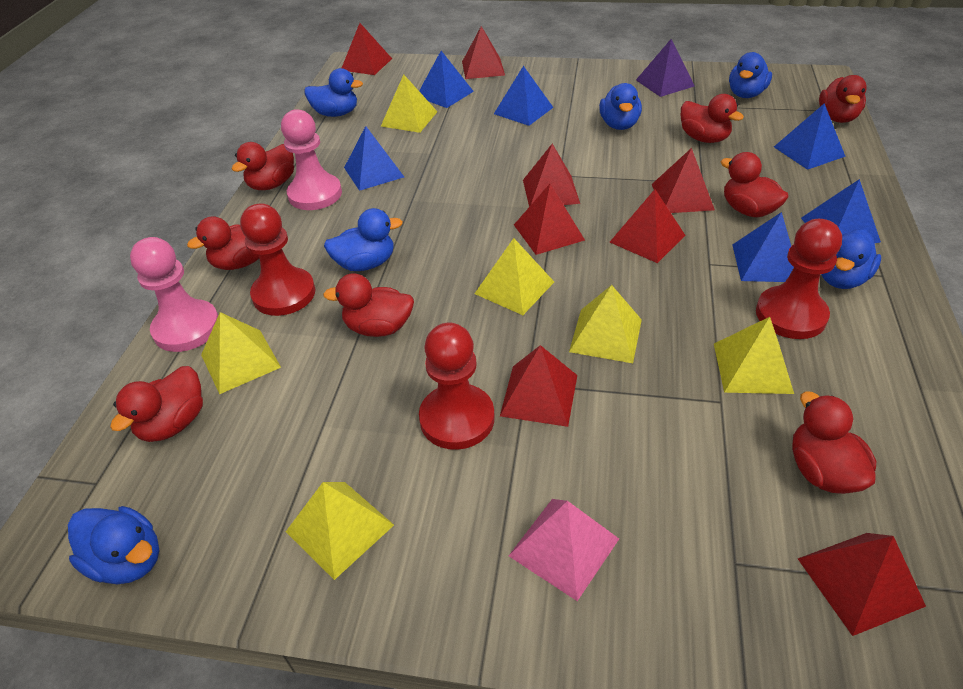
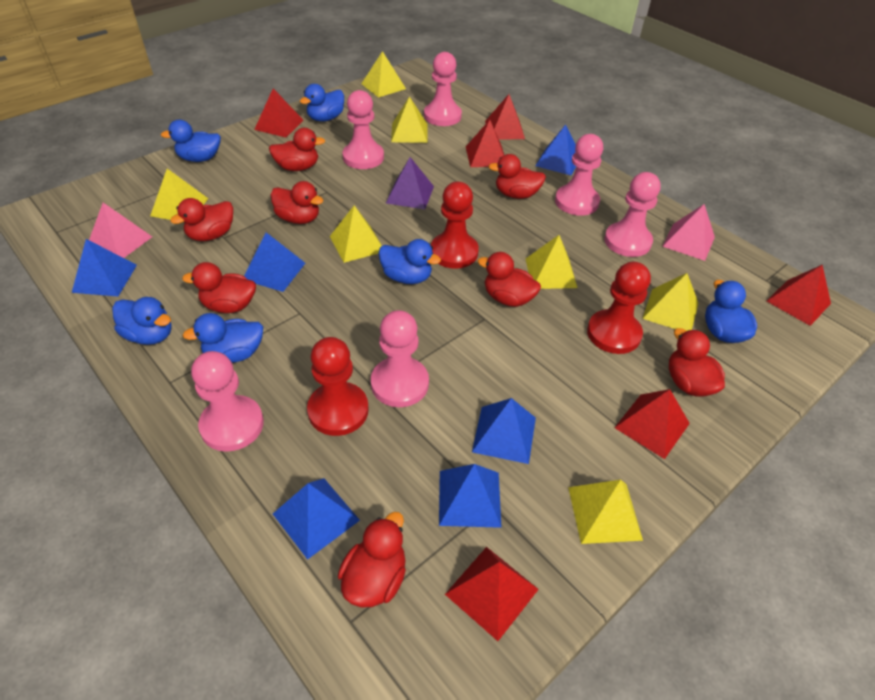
pink pawn: [130,237,218,352] [281,109,342,210] = 2 -> [191,351,264,452] [343,90,384,169] [371,310,429,407] [424,52,462,126] [555,134,603,216] [604,172,661,257] = 6
pink pyramid: [509,499,619,601] = 1 -> [89,203,152,258] [662,204,715,261] = 2
red pyramid: [342,23,392,75] [462,26,505,79] [500,345,577,427] [514,184,585,255] [523,144,580,207] [610,189,685,263] [652,148,715,213] [798,533,926,636] = 8 -> [254,88,304,137] [445,547,539,641] [466,120,504,167] [485,94,525,140] [614,389,690,459] [767,265,831,326] = 6
yellow pyramid: [201,312,281,394] [286,482,394,580] [381,75,438,133] [474,238,554,315] [569,285,642,363] [714,317,794,394] = 6 -> [150,169,208,220] [330,205,382,263] [361,51,406,98] [391,96,428,143] [526,235,578,289] [568,480,643,544] [642,273,699,331] = 7

